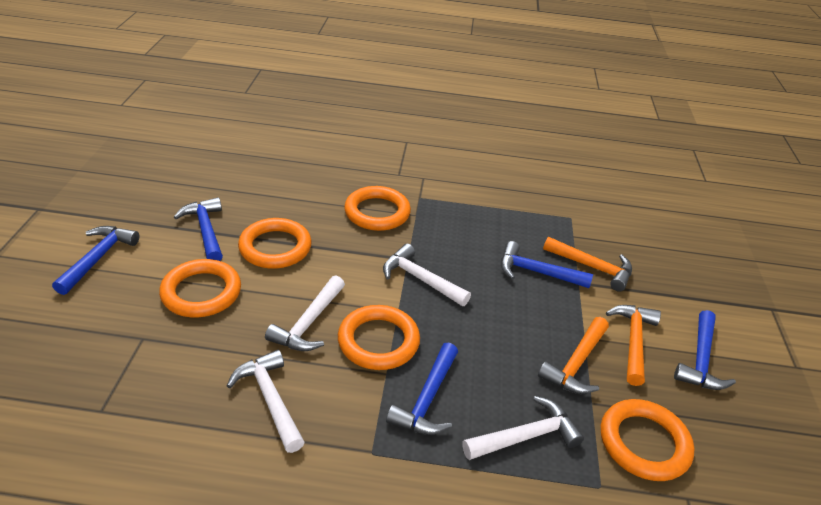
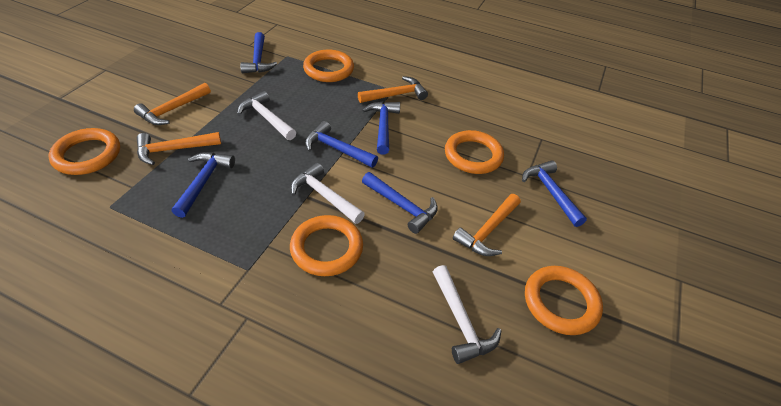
blue hammer: [52,226,140,295] [174,197,223,261] [386,342,458,435] [501,241,593,288] [674,310,736,390] = 5 -> [172,152,235,218] [240,32,277,73] [305,121,378,168] [362,102,400,155] [362,172,438,234] [522,160,587,227] = 6
orange hammer: [538,317,609,394] [543,237,632,292] [606,305,661,386] = 3 -> [134,83,211,125] [137,132,221,165] [358,76,428,103] [453,194,521,256] = 4
white hammer: [227,350,305,453] [265,275,345,351] [383,244,471,306] [462,396,584,460] = 4 -> [237,91,296,140] [291,163,365,224] [433,265,501,364] = 3

